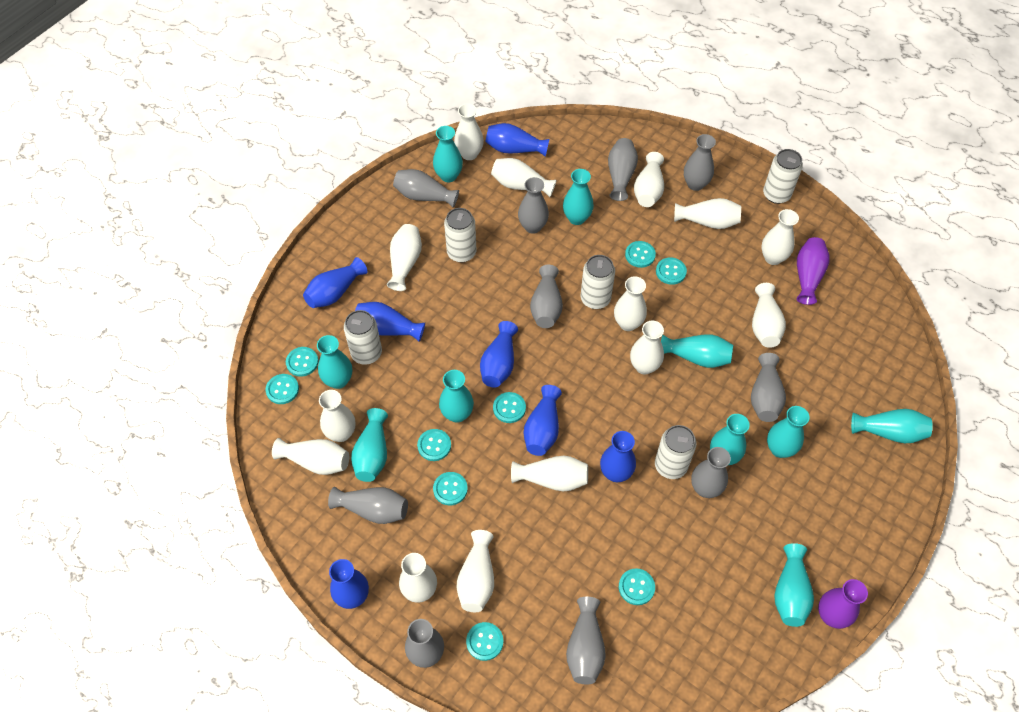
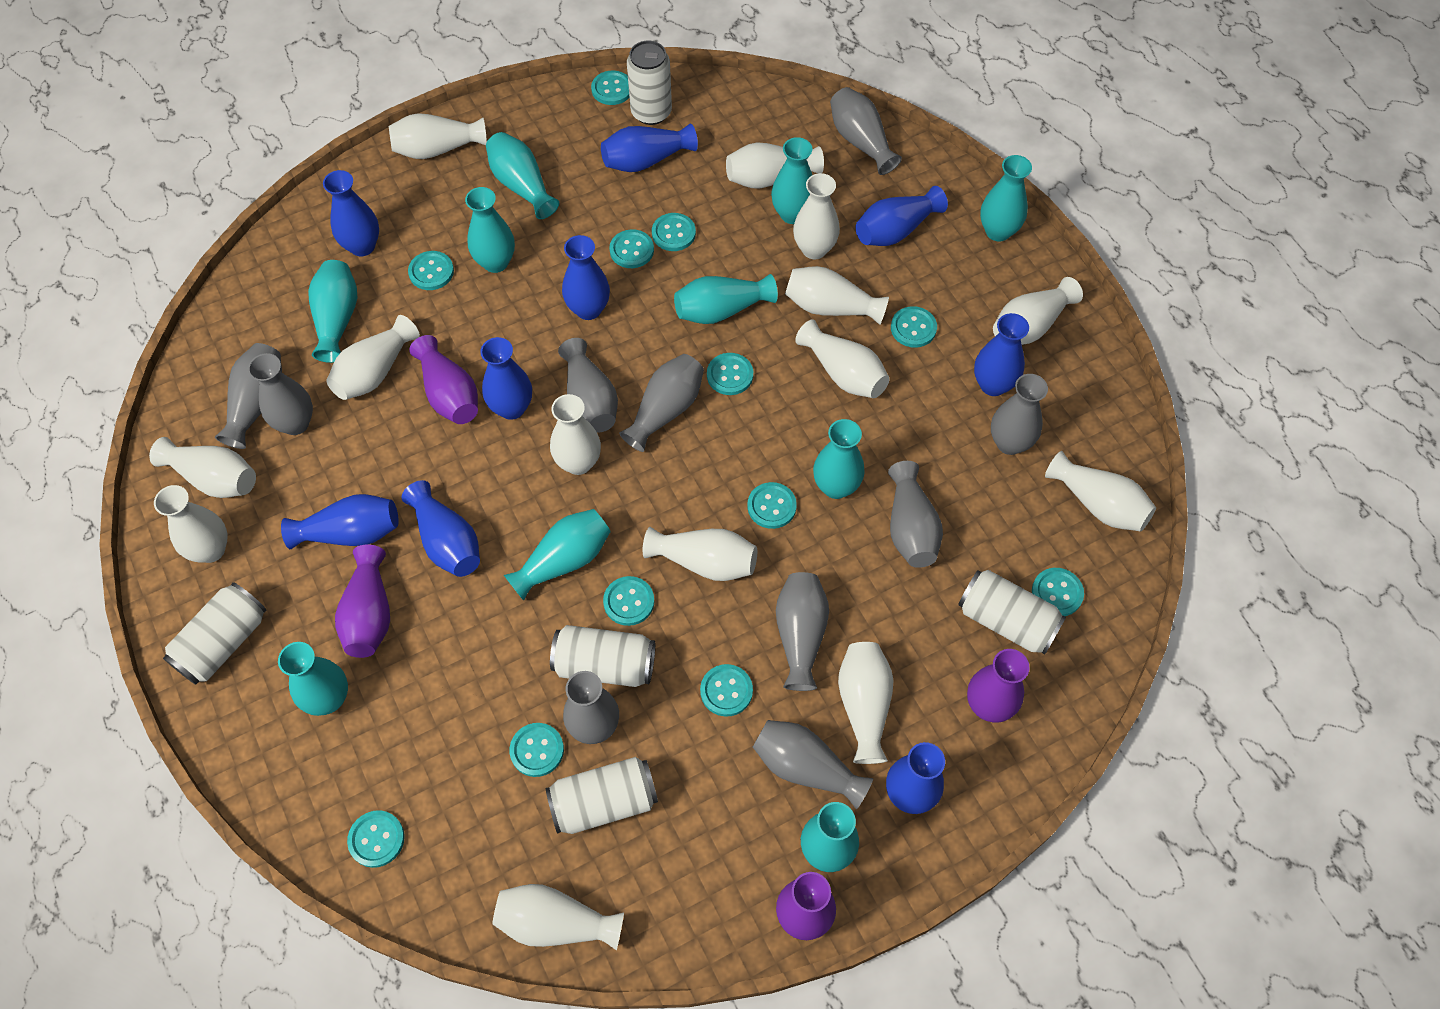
blue vase: [303,257,367,308] [329,559,369,609] [355,302,425,342] [480,321,518,387] [485,123,549,157] [523,385,562,456] [600,431,636,482] = 7 -> [281,494,399,549] [323,170,379,256] [402,480,480,577] [480,337,532,420] [562,235,610,320] [601,124,698,172] [855,186,948,246] [886,742,945,814] [974,313,1029,396] = 9
purple vase: [797,237,830,305] [818,579,868,629] = 2 -> [335,544,390,658] [409,335,478,424] [776,872,836,940] [967,649,1030,722] = 4
turquoise button: [266,374,299,404] [286,347,319,376] [417,429,451,461] [433,472,468,505] [466,622,503,661] [493,392,526,423] [619,569,655,605] [625,241,656,268] [656,258,687,285] = 9 -> [347,810,405,868] [408,251,454,290] [509,723,564,777] [591,71,629,105] [603,576,654,626] [609,229,654,268] [652,213,696,251] [700,664,753,717] [707,353,753,395] [747,482,797,529] [891,306,937,348] [1032,568,1084,616] = 12

